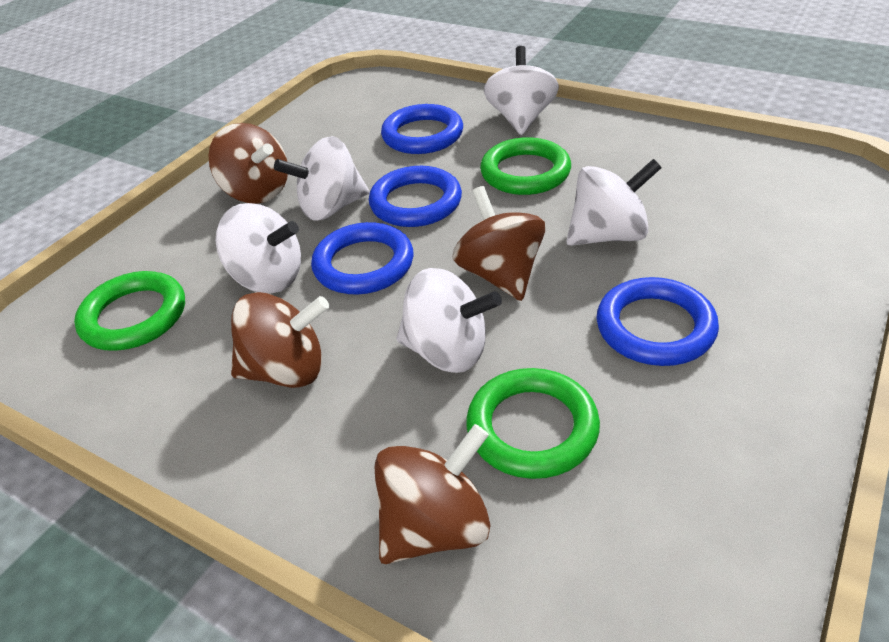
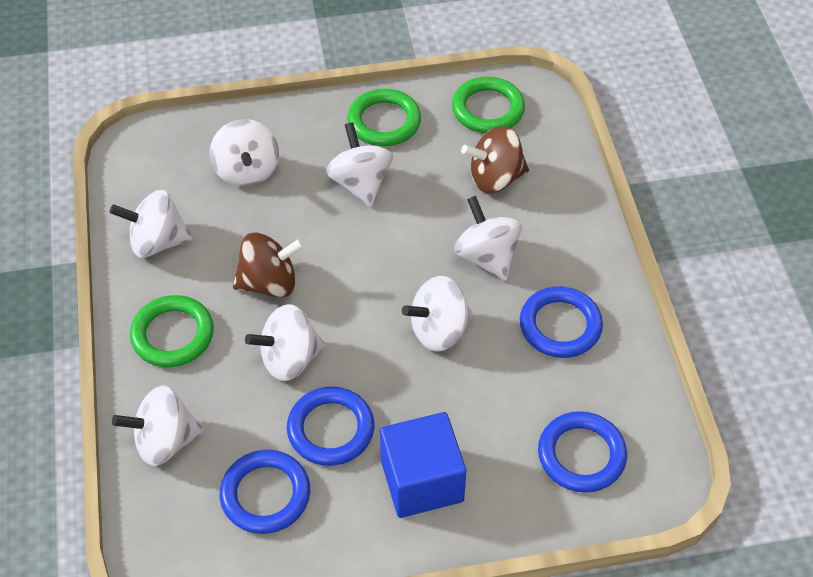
blue cube: none = 0 -> [380,412,466,518] = 1
brown spinning top: [208,123,288,204] [231,292,329,388] [375,424,490,564] [452,186,545,301] = 4 -> [233,232,305,298] [461,126,529,194] = 2
white spinning top: [216,203,301,293] [274,136,369,221] [397,268,502,373] [484,46,559,135] [566,159,661,246] = 5 -> [110,190,193,257] [112,386,204,466] [210,119,279,187] [245,304,326,381] [326,122,393,207] [402,276,474,352] [454,196,522,281] = 7

